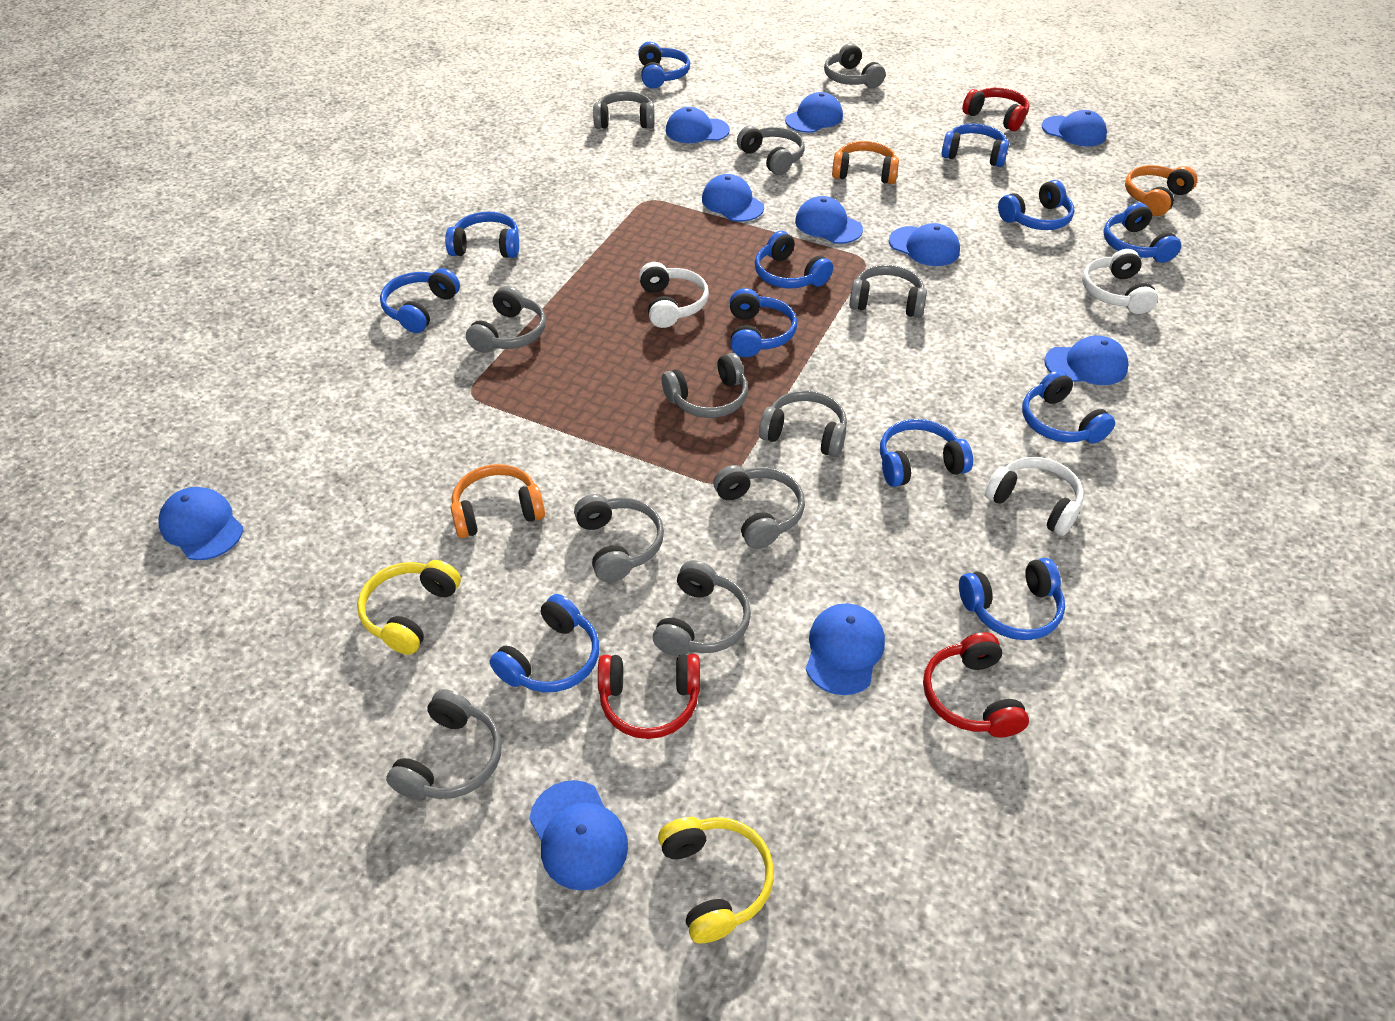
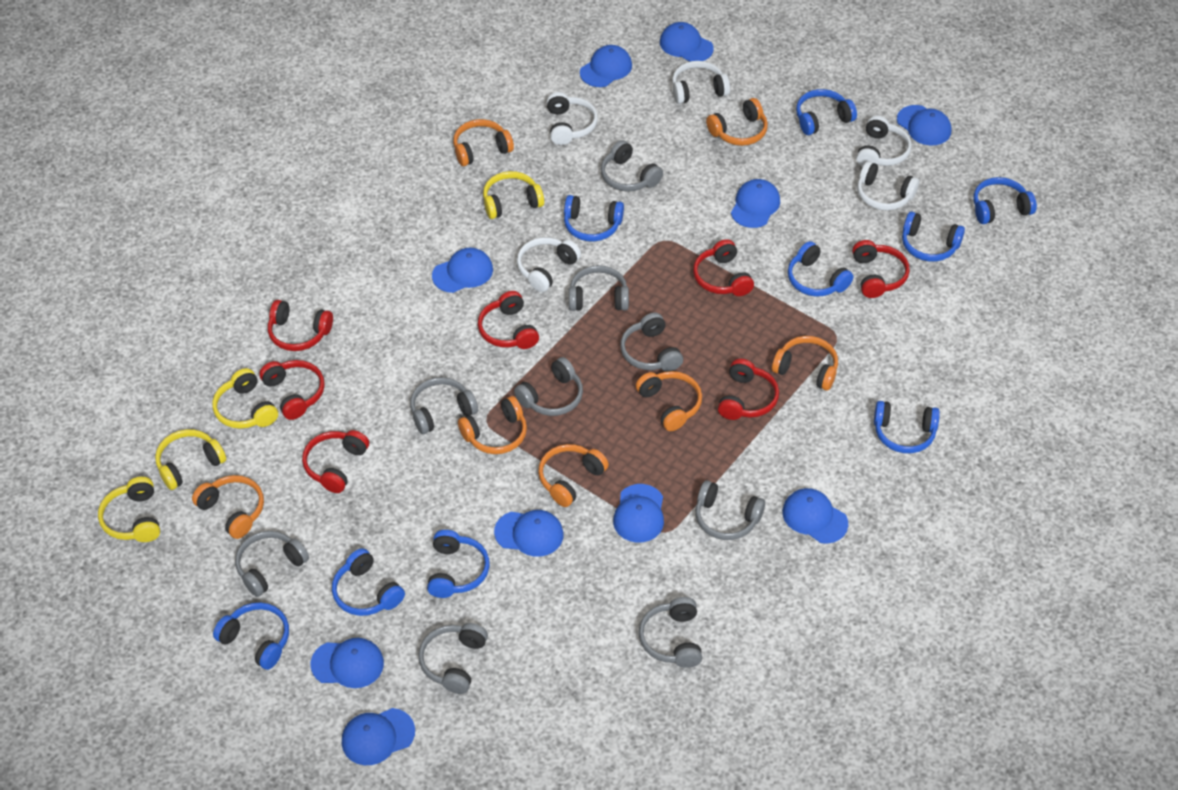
blue headphones: [380,268,460,333] [445,212,519,258] [490,594,599,692] [638,42,690,89] [730,288,797,357] [755,231,833,288] [880,419,973,487] [941,124,1009,167] [959,558,1065,640] [998,180,1074,230] [1022,370,1115,444] [1103,203,1181,263] = 12 -> [213,602,289,670] [332,548,405,616] [427,530,490,598] [564,195,624,242] [788,241,854,297] [796,89,857,135] [874,401,940,453] [902,211,965,262] [974,177,1037,224] = 9
grey headphones: [386,689,502,800] [466,286,546,353] [574,494,664,582] [593,91,655,129] [653,560,751,656] [662,353,748,418] [713,465,805,549] [737,126,805,175] [759,390,847,457] [824,43,886,88] [849,265,927,318] = 11 -> [235,531,309,597] [410,377,478,434] [418,623,488,694] [514,357,583,416] [569,265,629,311] [601,140,663,192] [620,313,683,372] [639,597,702,668] [695,480,765,540] = 9
orange headphones: [450,464,545,538] [832,141,899,184] [1125,165,1197,216] = 3 -> [192,475,264,539] [453,119,514,166] [458,396,527,454] [538,444,609,507] [636,371,702,431] [706,98,768,146] [772,336,838,391] = 7
red headphones: [598,654,700,739] [923,632,1029,738] [962,88,1029,131] = 3 -> [259,360,325,420] [268,300,333,351] [302,430,369,493] [478,291,539,349] [693,239,754,296] [718,359,779,420] [852,240,910,298] = 7
white headphones: [639,262,709,328] [985,457,1084,536] [1082,249,1158,314] = 3 -> [517,237,581,292] [547,92,598,145] [672,61,730,104] [856,116,912,167] [857,161,919,211] = 5
yellow headphones: [357,560,461,655] [658,817,774,944] = 2 -> [98,477,160,542] [155,429,226,490] [212,368,278,429] [483,171,544,219] = 4

